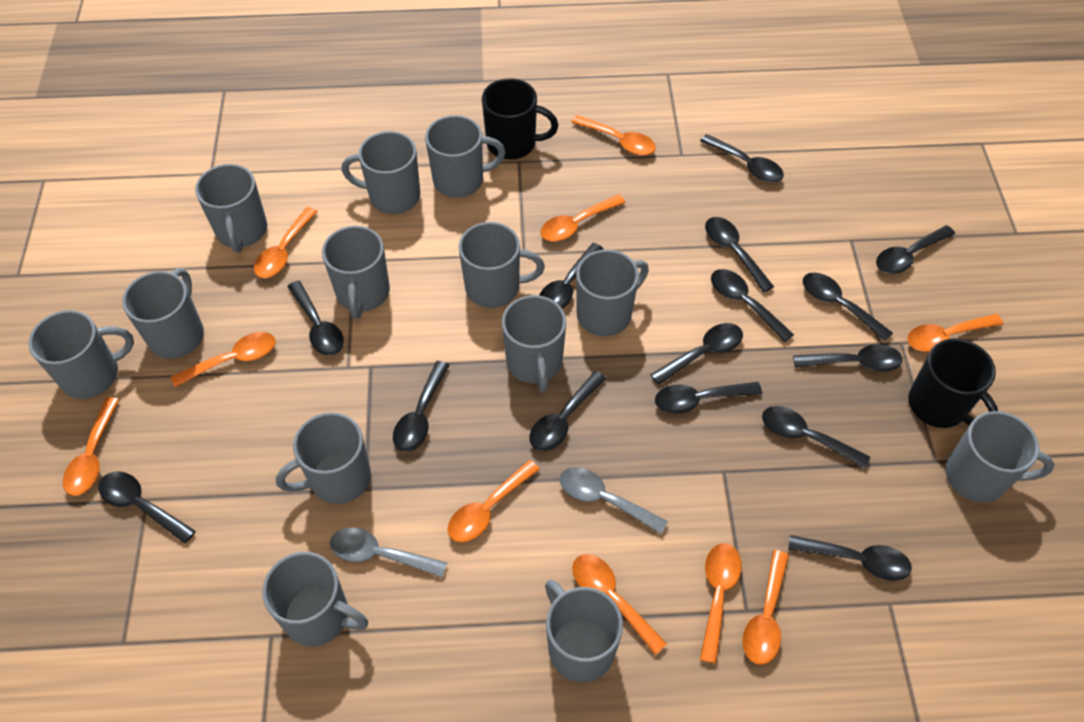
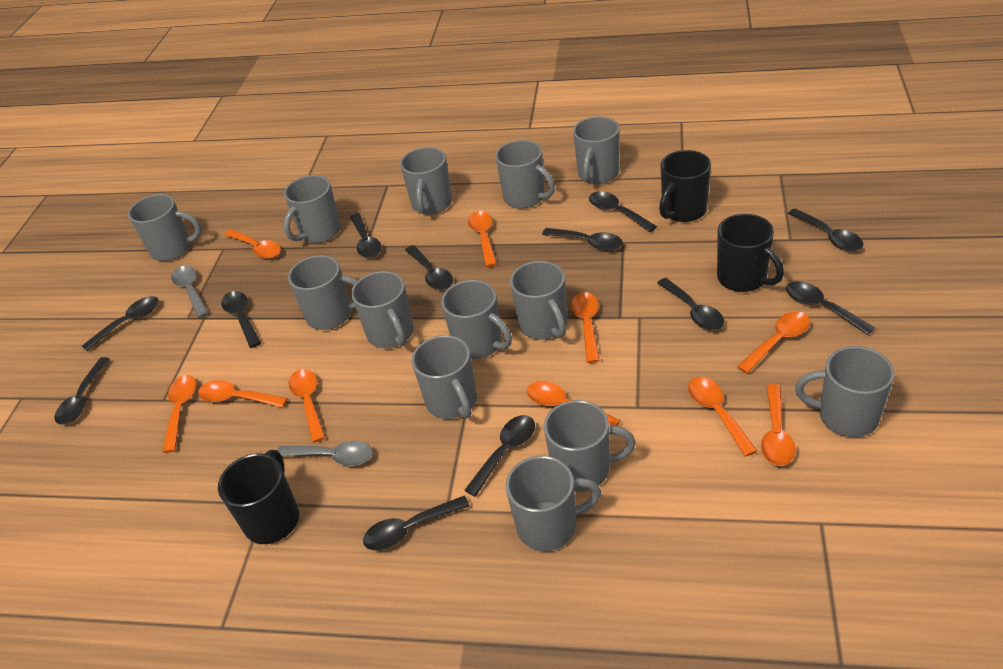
black mug: [482,78,558,159] [908,338,998,428] = 2 -> [218,450,299,544] [659,150,711,222] [717,214,784,292] = 3
black spoon: [98,471,196,544] [287,280,344,356] [393,361,449,452] [529,371,606,451] [539,243,603,309] [650,323,743,385] [655,382,762,414] [700,134,784,182] [705,217,774,293] [711,269,794,342] [762,406,870,468] [788,535,912,581] [793,344,903,372] [803,272,893,342] [876,225,955,274] = 15 -> [54,357,110,425] [82,296,158,351] [221,291,261,348] [350,213,382,258] [363,496,470,551] [405,245,453,290] [464,415,535,497] [542,228,623,251] [589,191,657,232] [657,278,724,330] [786,281,875,335] [788,208,863,251] = 12

